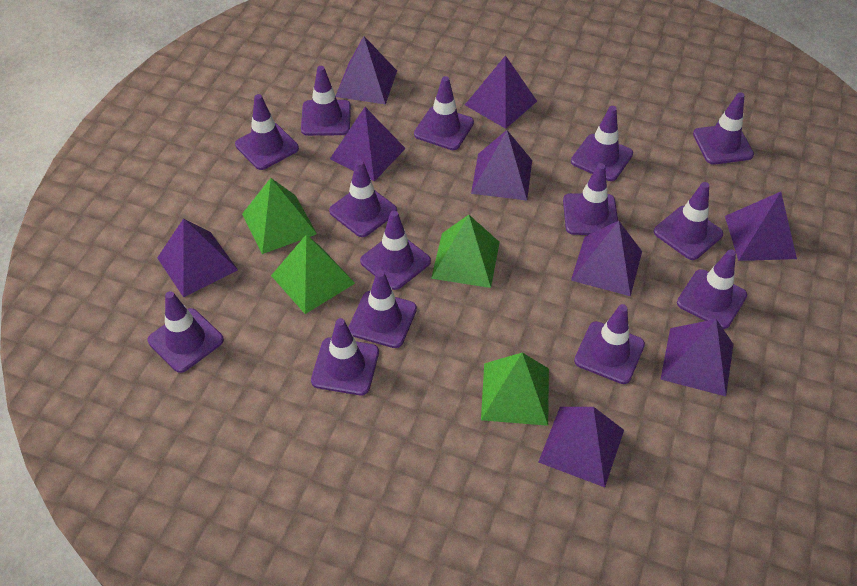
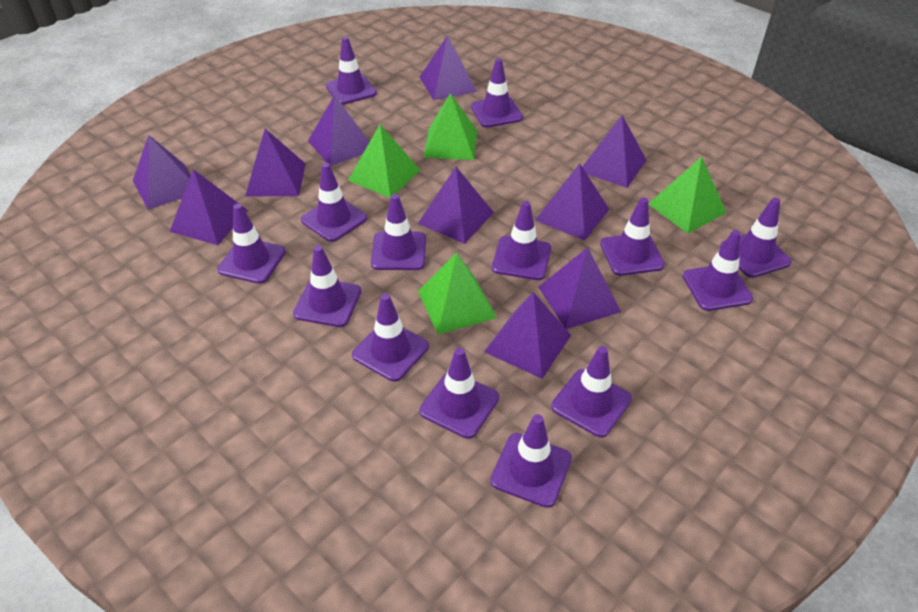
purple pyramid: [157,218,238,298] [330,107,406,181] [336,36,397,105] [465,55,537,129] [471,130,532,200] [539,407,624,487] [571,221,642,296] [661,319,734,396] [725,192,797,261] = 9 -> [133,135,191,210] [170,169,248,245] [245,129,306,197] [308,95,369,166] [418,167,494,244] [420,35,477,100] [484,292,571,379] [535,163,609,241] [538,247,621,329] [582,115,647,188] = 10

